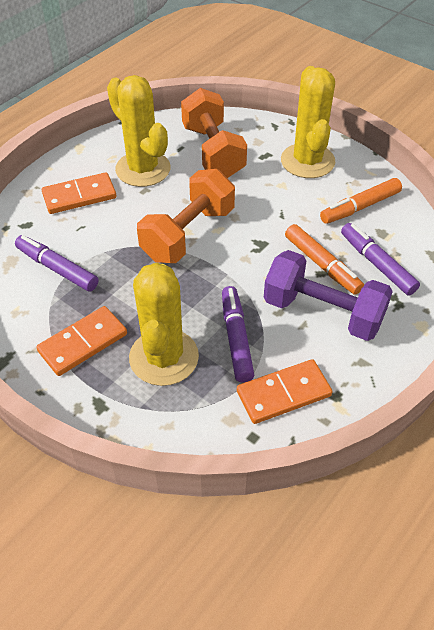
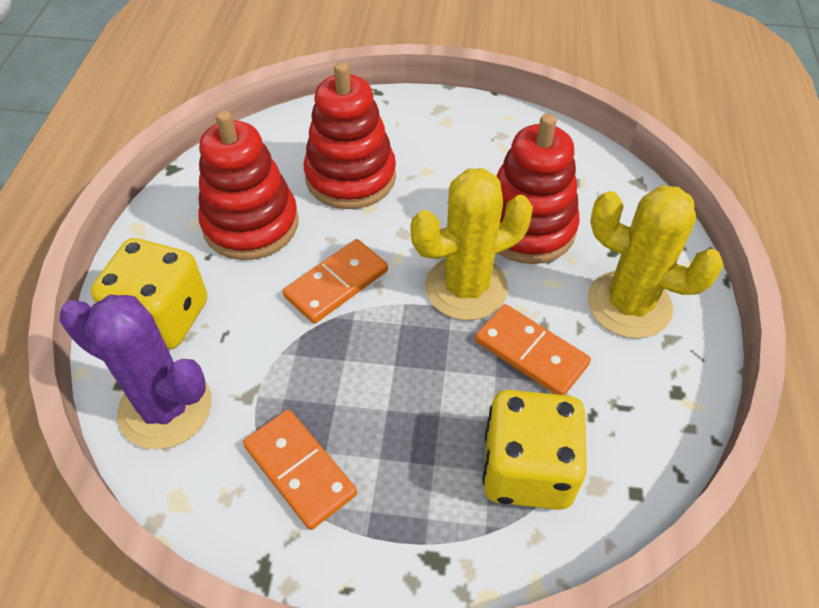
orange dumbbell: [137,169,235,263] [181,88,247,178] = 2 -> none = 0
orange marker: [285,224,364,295] [320,178,402,224] = 2 -> none = 0
purple cactus: none = 0 -> [59,295,212,449] = 1
purple dumbbell: [264,250,393,341] = 1 -> none = 0
purple marker: [15,235,99,292] [222,286,254,382] [341,223,420,295] = 3 -> none = 0
red stacking toy: none = 0 -> [198,110,299,260] [304,62,396,209] [496,113,580,264] = 3
yellow cactus: [107,75,170,187] [129,263,199,386] [281,66,335,178] = 3 -> [411,168,533,320] [588,185,724,339] = 2
yellow dice: none = 0 -> [91,238,207,349] [482,390,587,510] = 2

